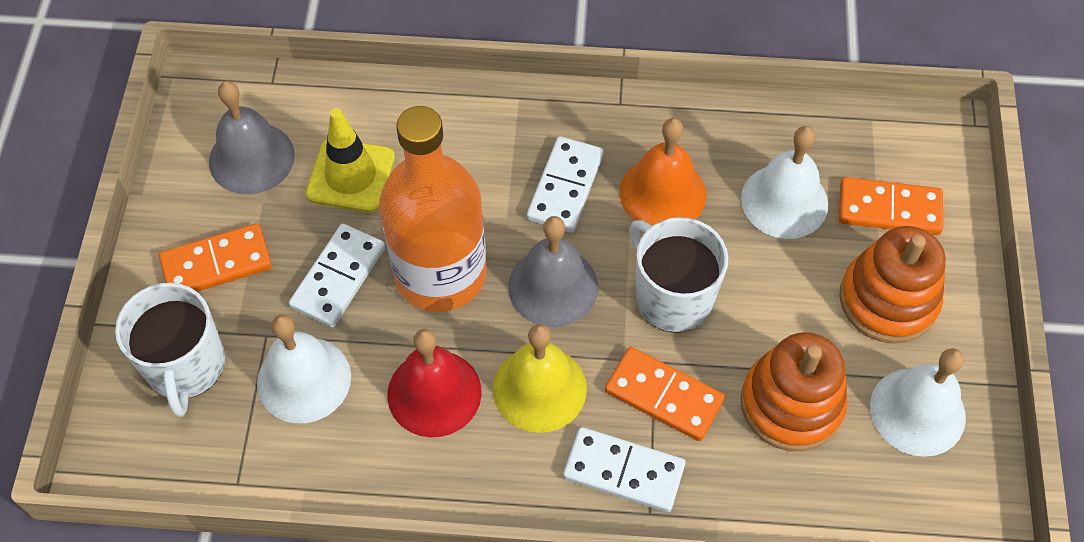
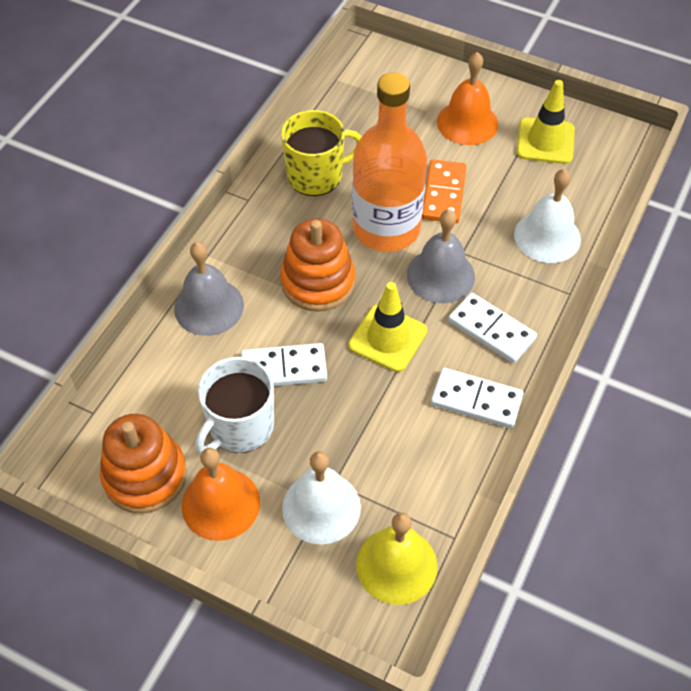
orange bell: [620,118,706,226] = 1 -> [182,448,260,541] [437,52,498,145] = 2
orange domino: [159,223,272,292] [605,347,725,441] [839,177,943,235] = 3 -> [422,160,467,223] = 1
red bell: [387,329,482,438] = 1 -> none = 0
white bell: [257,314,351,423] [741,126,828,239] [870,348,966,457] = 3 -> [282,451,361,544] [514,169,581,263] = 2
white mug: [115,283,225,417] [629,217,728,332] = 2 -> [195,357,274,454] = 1
yellow mug: none = 0 -> [281,110,362,196] = 1
yellow traffic cone: [306,108,395,212] = 1 -> [349,282,427,372] [517,80,575,164] = 2

